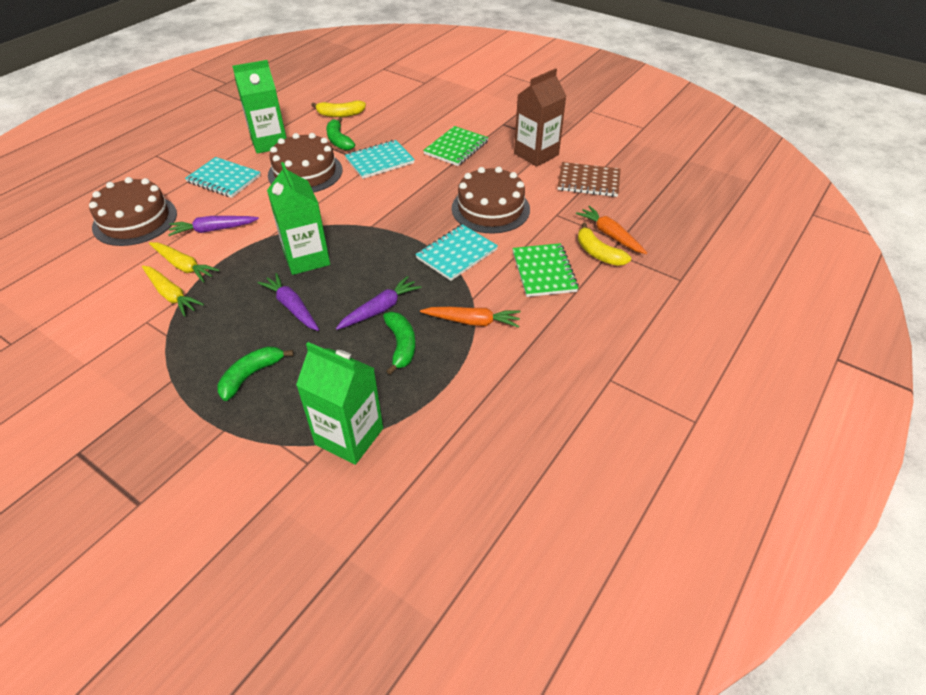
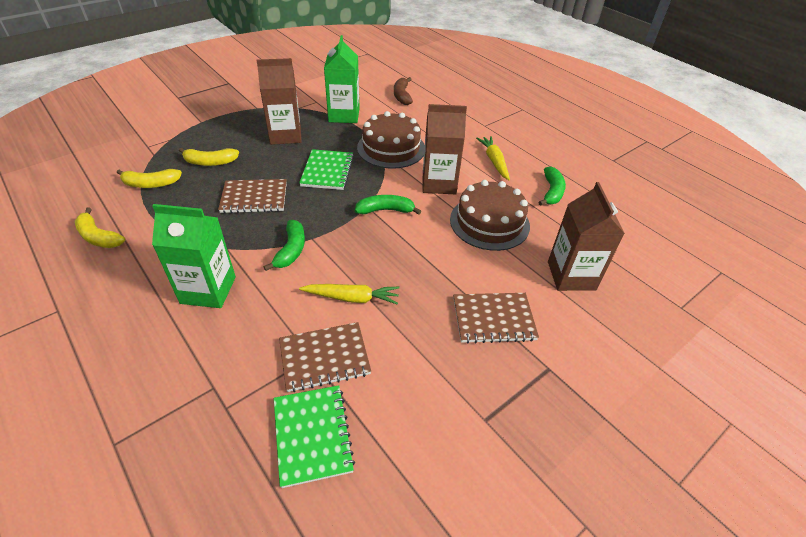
brown banana: none = 0 -> [394,77,413,105] = 1
brown cake: [89,177,177,246] [268,133,342,193] [452,167,530,234] = 3 -> [357,111,425,169] [450,180,530,251] = 2
brown carton: [514,68,567,167] = 1 -> [256,58,302,145] [423,104,467,194] [548,182,625,291] = 3
brown notebook: [557,162,621,197] = 1 -> [218,179,287,213] [279,322,371,392] [453,293,539,344] = 3
green carton: [232,60,286,154] [267,162,330,275] [296,342,383,465] = 3 -> [152,204,236,308] [324,35,360,123] = 2
orange carrot: [420,307,520,328] [576,206,647,254] = 2 -> none = 0
purple carrot: [168,216,259,236] [258,273,319,331] [336,276,421,330] = 3 -> none = 0
turquoise notebook: [185,157,261,198] [345,140,415,179] [415,224,498,281] = 3 -> none = 0
yellow banana: [311,100,366,117] [578,223,631,266] = 2 -> [75,207,125,248] [117,169,182,188] [179,148,239,166] = 3

